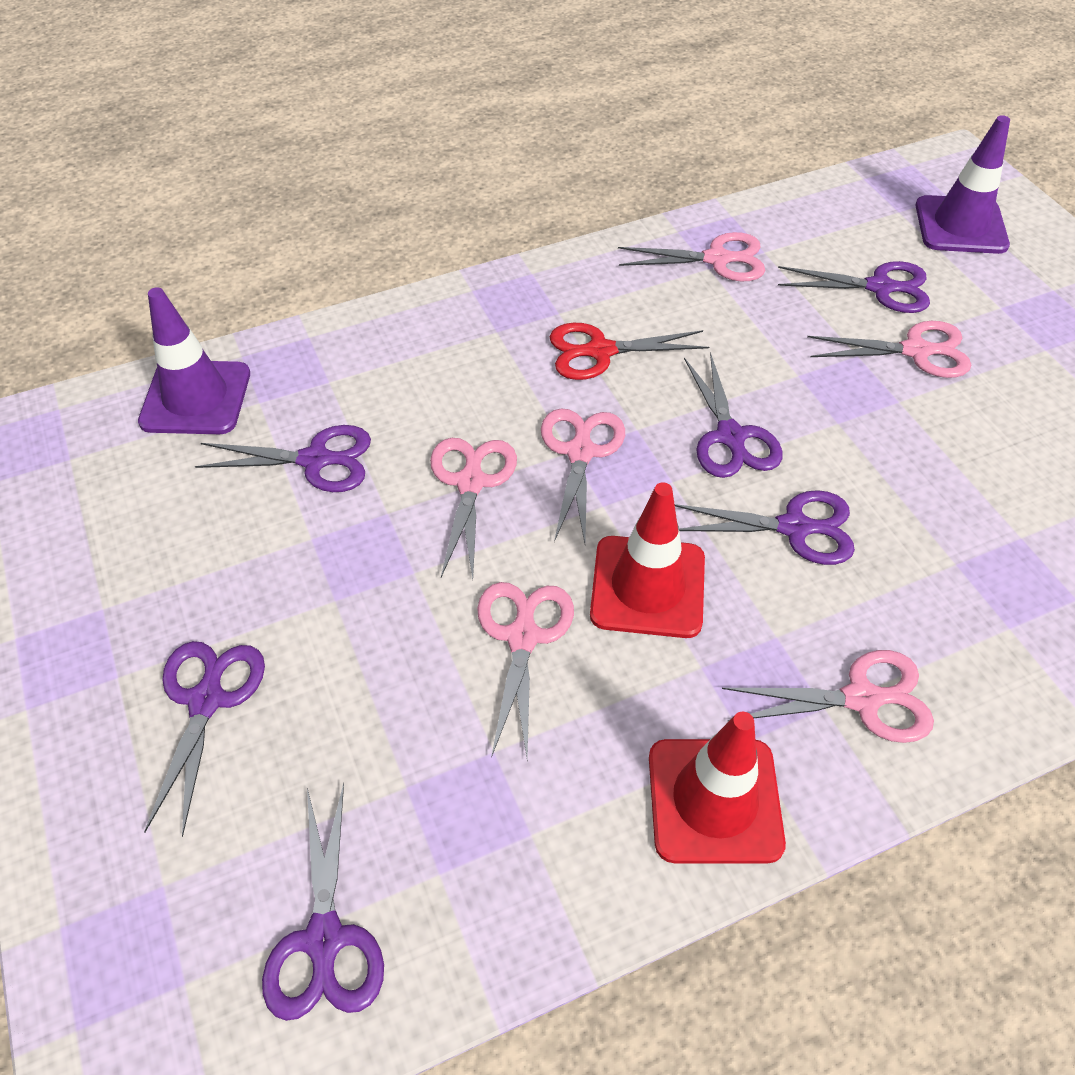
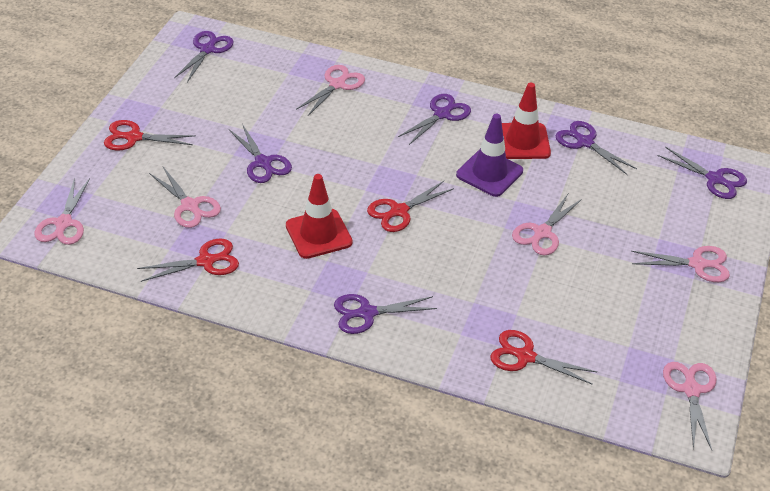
purple traffic cone: [138,287,250,434] [916,115,1010,254] = 2 -> [456,114,523,197] = 1
red scissors: [550,323,709,380] = 1 -> [104,120,196,151] [137,239,239,282] [367,181,454,232] [490,330,597,385] = 4

